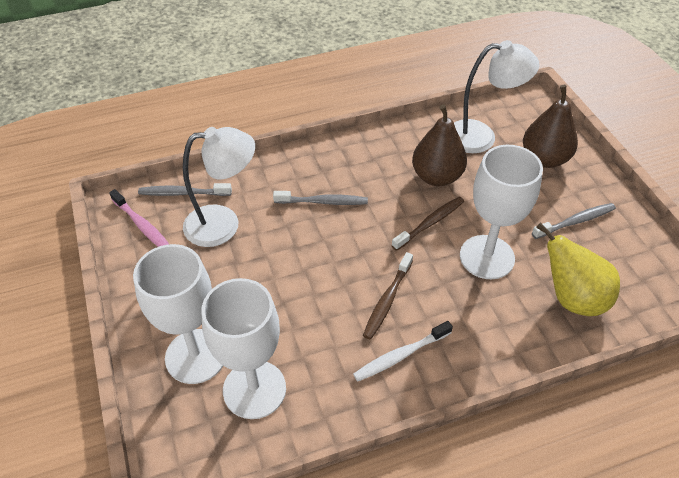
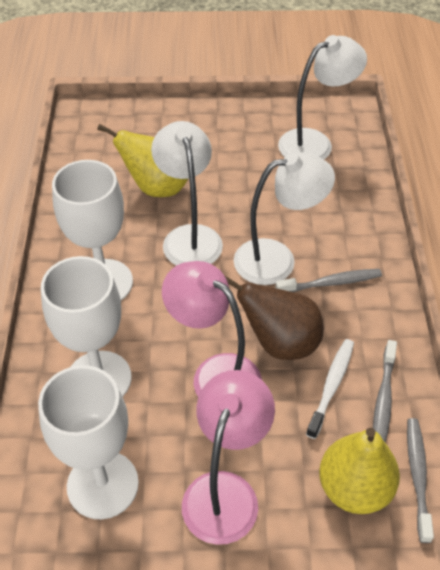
brown pear: [412,104,467,186] [523,85,578,168] = 2 -> [224,275,324,360] = 1
brown toothbrush: [363,252,413,340] [391,197,464,251] = 2 -> none = 0
pink lamp: none = 0 -> [162,261,262,397] [182,370,275,545] = 2
pink toothbrush: [109,189,169,247] = 1 -> none = 0
white lamp: [183,127,255,247] [454,40,540,153] = 2 -> [151,121,223,266] [233,152,335,285] [278,35,367,160] = 3
yellow pear: [536,222,620,316] = 1 -> [97,124,188,197] [319,427,400,514] = 2

